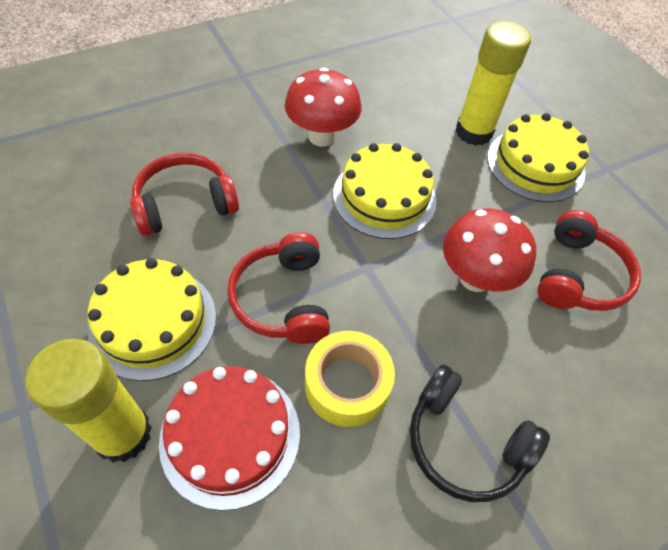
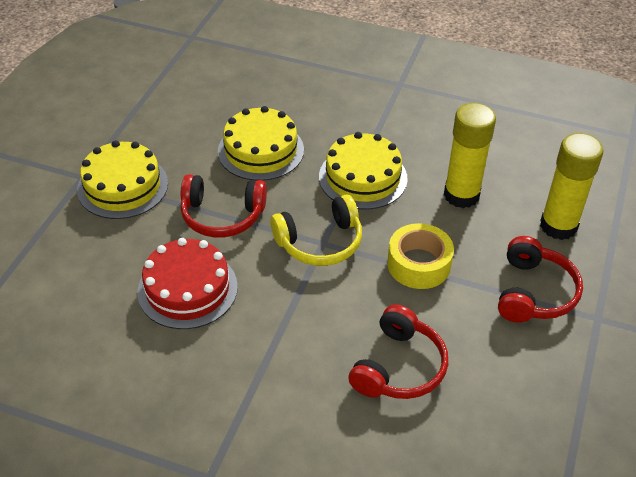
black headphones: [410,364,550,502] = 1 -> none = 0
red mushroom: [285,67,362,147] [443,209,536,292] = 2 -> none = 0
yellow headphones: none = 0 -> [270,195,362,266] = 1

